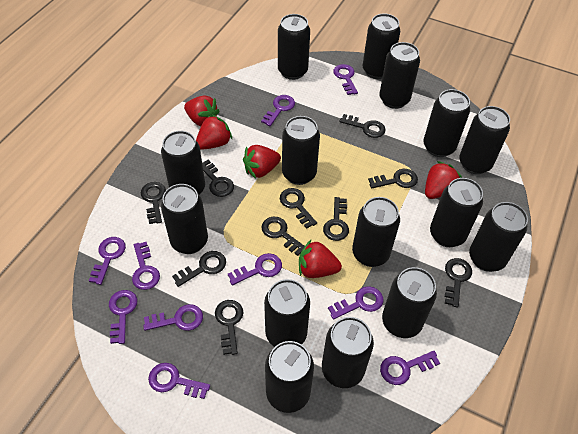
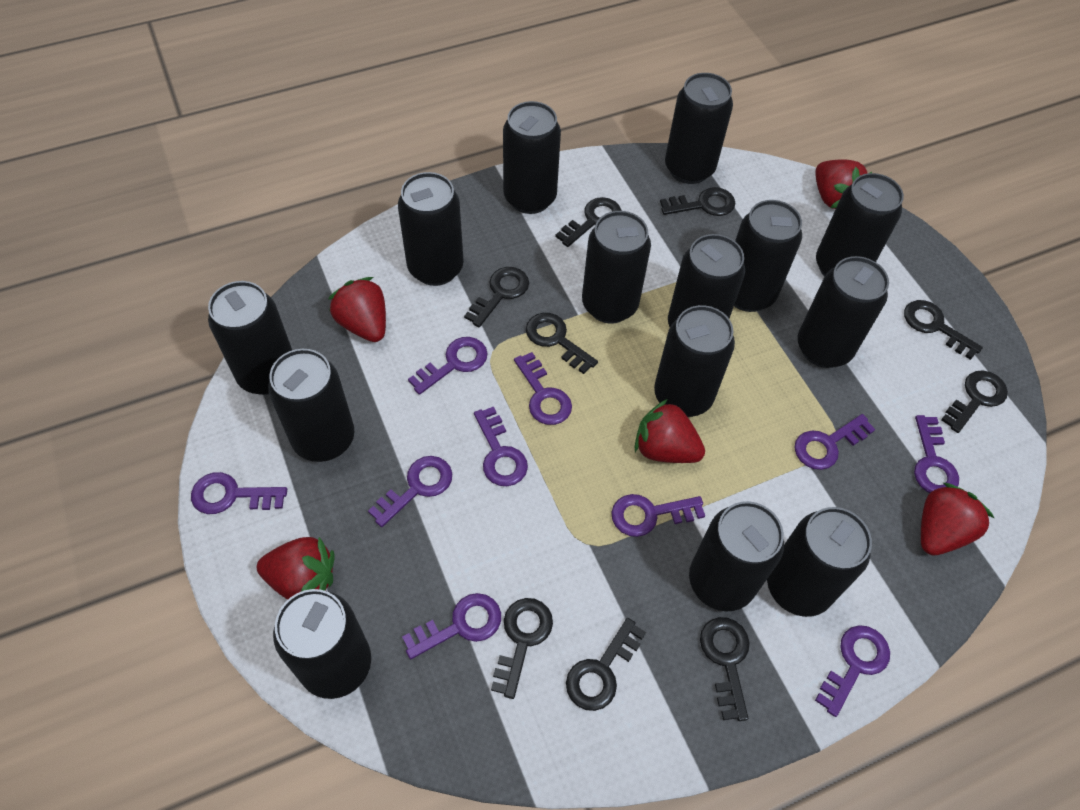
black can: [161,131,205,195] [161,184,208,254] [264,279,310,347] [265,341,314,413] [278,14,310,80] [282,116,320,185] [322,317,374,388] [352,197,400,267] [363,14,400,79] [379,42,420,109] [382,267,437,338] [424,89,470,157] [430,178,483,247] [459,106,510,174] [469,202,528,272] = 15 -> [208,281,292,395] [268,349,354,462] [273,589,371,699] [398,172,464,286] [503,101,561,214] [582,211,651,323] [654,305,735,417] [665,73,733,184] [668,234,745,327] [689,501,784,611] [734,200,802,312] [767,507,872,617] [798,256,889,368] [816,173,904,277] = 14
black key: [141,182,166,224] [172,251,226,287] [202,160,234,197] [215,300,243,355] [261,217,305,256] [280,188,317,229] [323,197,349,241] [339,114,386,138] [368,169,418,189] [445,258,472,308] = 10 -> [464,267,529,327] [491,598,553,699] [526,313,598,374] [555,197,622,247] [566,618,646,711] [660,187,735,216] [700,617,749,721] [904,300,983,360] [941,370,1008,433] = 9

